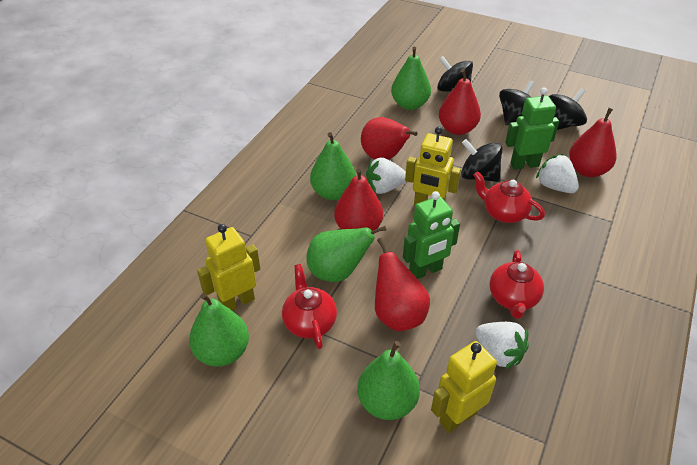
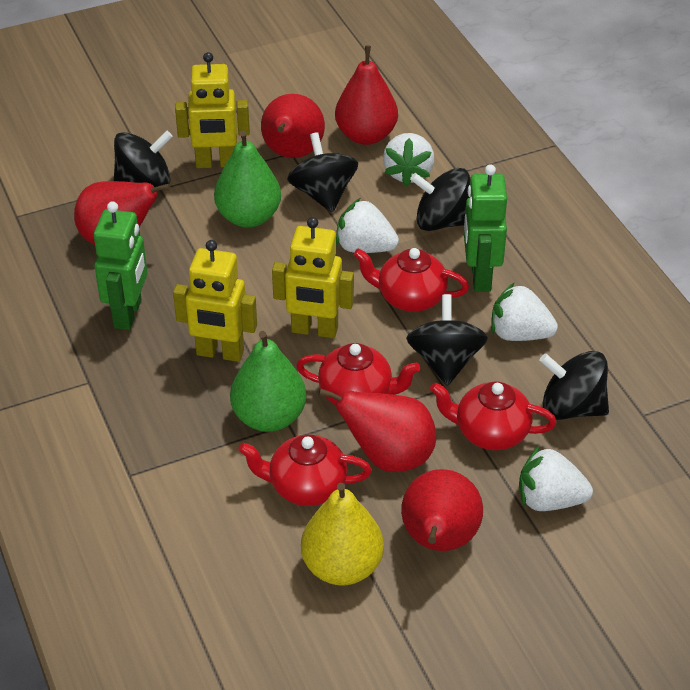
black spinning top: [437,56,473,92] [461,139,502,182] [499,80,534,126] [549,88,587,130] = 4 -> [114,131,173,187] [287,132,358,213] [406,294,488,386] [410,168,470,231] [539,351,609,420] = 5
green pear: [189,293,249,367] [306,226,386,282] [310,132,356,200] [357,341,420,420] [391,47,431,110] = 5 -> [214,130,281,227] [230,331,306,432] = 2
red teapot: [282,264,337,349] [473,171,545,223] [490,250,544,319] = 3 -> [238,435,372,506] [296,343,420,405] [353,248,469,312] [430,381,557,450] = 4
white strawberry: [366,157,406,194] [476,322,529,369] [536,154,579,193] = 3 -> [336,198,399,253] [383,133,434,187] [491,282,558,341] [519,446,593,511] = 4
yellow pear: none = 0 -> [301,483,384,586] = 1

